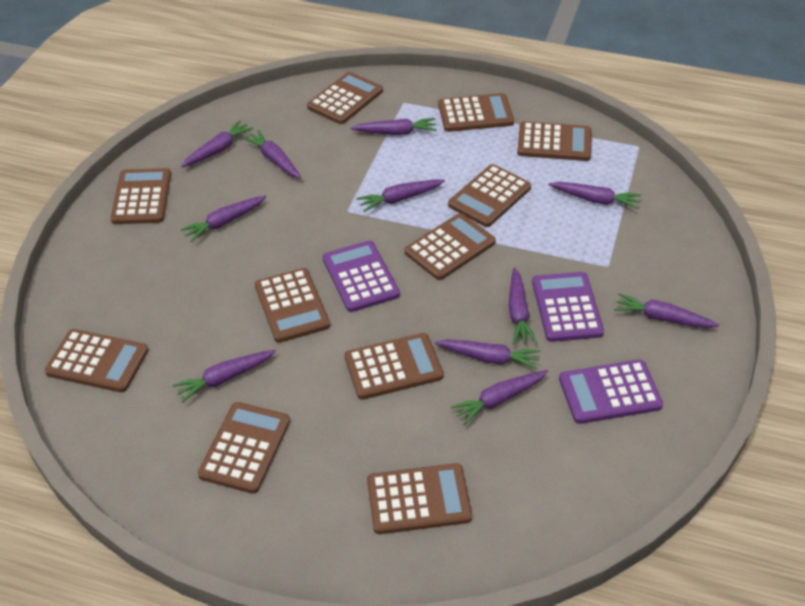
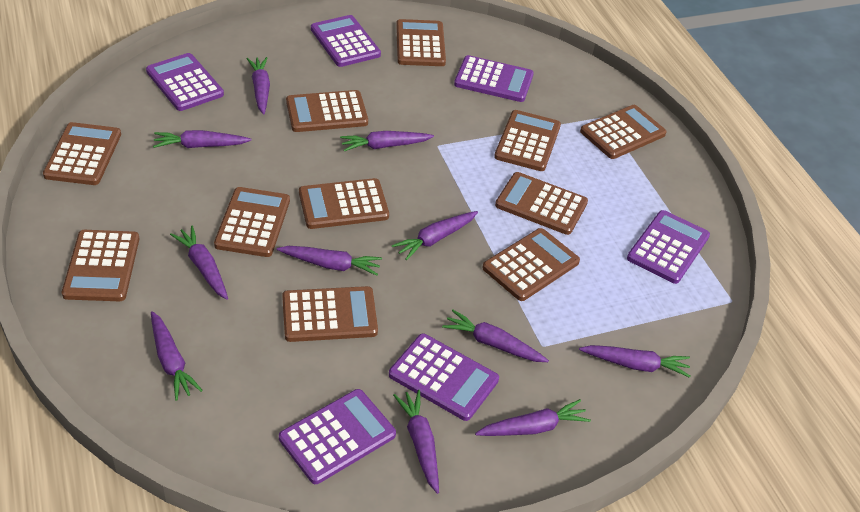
purple calculator: [323,240,400,312] [532,272,604,342] [559,360,663,424] = 3 -> [146,53,224,111] [279,389,396,484] [311,15,381,67] [389,334,499,421] [454,55,534,102] [627,210,710,284] = 6

